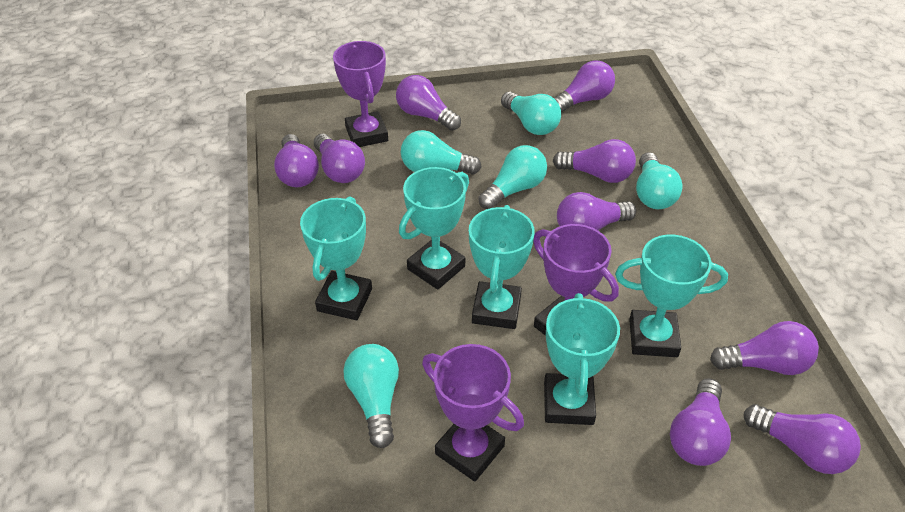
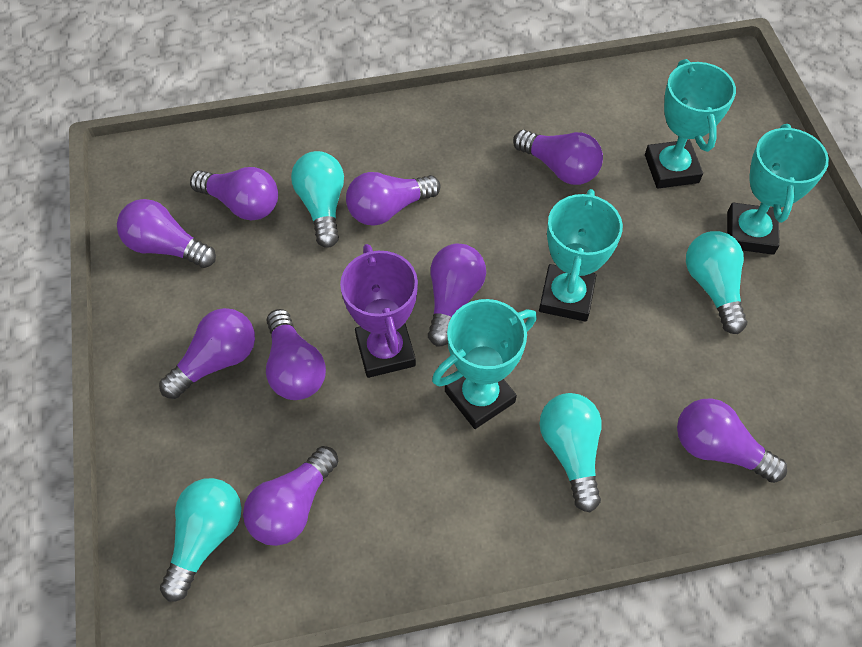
purple trophy: [333,41,388,147] [422,344,524,481] [533,224,619,336] = 3 -> [340,244,418,378] = 1
turquoise light bulb: [343,344,399,448] [401,130,482,175] [478,145,547,209] [501,92,561,135] [636,152,683,209] = 5 -> [160,478,241,602] [291,151,344,248] [539,393,602,512] [686,231,747,334] = 4
turquoise trophy: [300,196,372,320] [399,167,469,289] [469,205,535,329] [544,293,620,425] [615,235,728,357] = 5 -> [432,299,537,429] [539,189,623,322] [645,59,736,189] [727,124,829,255] = 4

